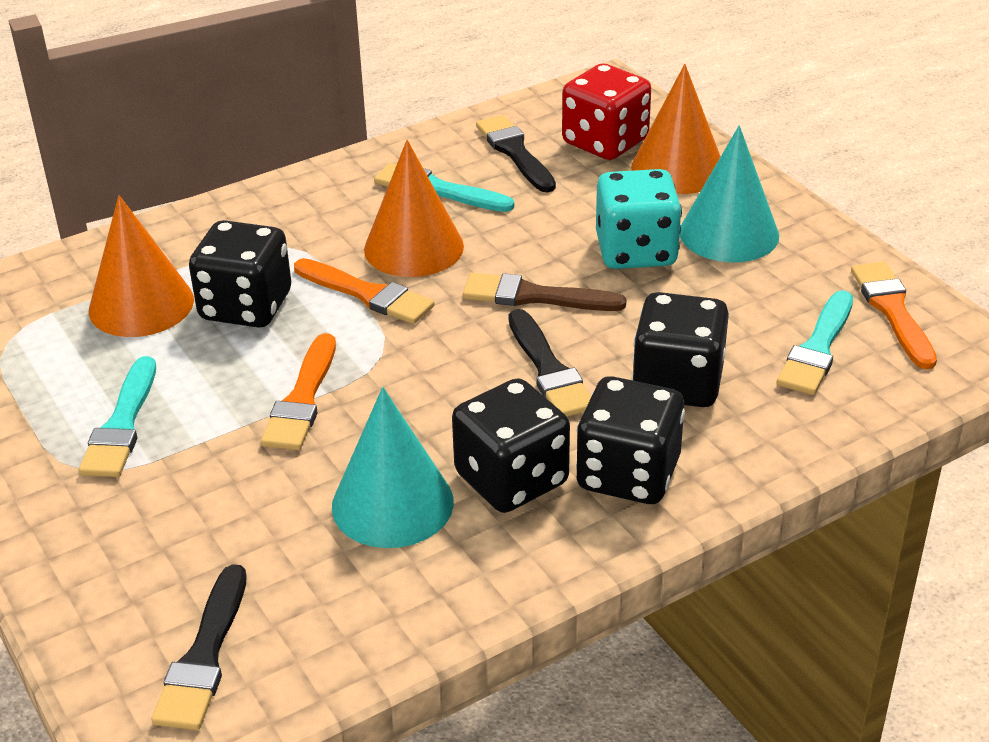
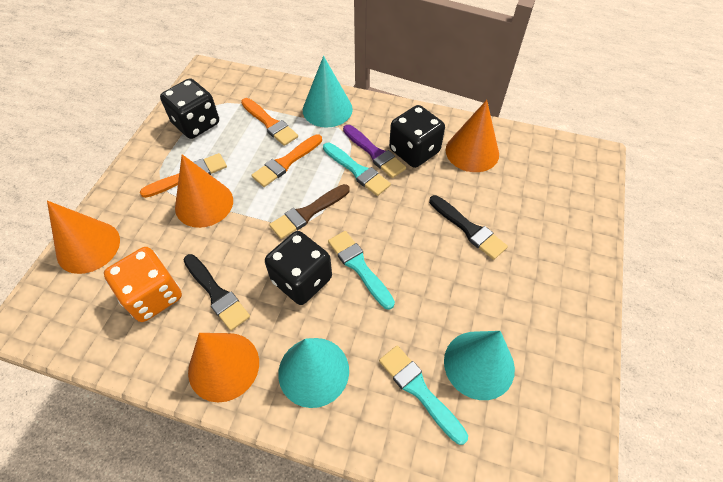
black brush: [152,564,247,730] [476,115,556,192] [508,309,591,417] = 3 -> [184,254,250,331] [429,195,508,260] = 2
black dice: [189,220,291,328] [452,378,570,513] [576,376,685,504] [632,292,729,407] = 4 -> [160,79,219,139] [265,231,332,305] [389,105,445,168] = 3
orange cone: [89,195,194,337] [364,140,464,277] [631,64,721,194] = 3 -> [47,201,120,274] [175,154,233,228] [188,333,259,402] [446,100,499,172] = 4
orange dice: none = 0 -> [104,247,182,322] = 1
purple brush: none = 0 -> [343,125,406,178] = 1
red dice: [562,64,651,160] = 1 -> none = 0
turquoise cone: [332,387,454,548] [680,125,779,263] = 2 -> [278,338,349,408] [303,56,353,128] [444,331,515,400] = 3
turquoise dice: [596,169,682,269] = 1 -> none = 0

